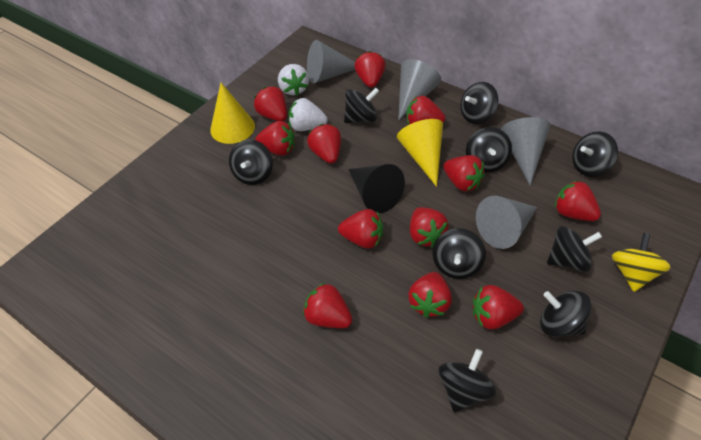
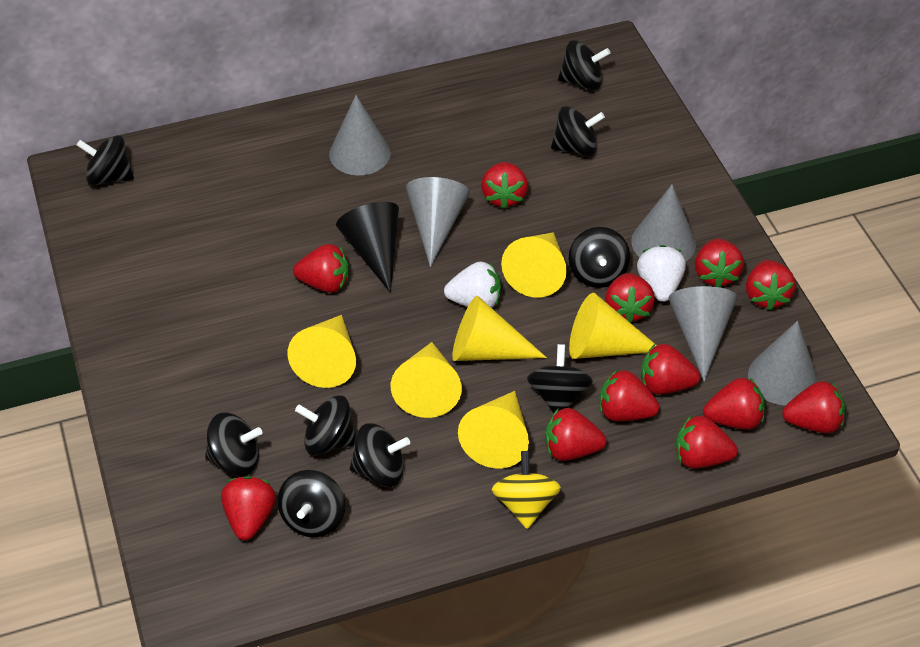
grey cone: [307,40,355,83] [398,59,441,120] [476,196,538,249] [501,117,551,186] = 4 -> [329,95,391,175] [406,177,470,267] [631,184,696,261] [668,286,738,382] [748,321,818,406] = 5
yellow cone: [210,83,255,144] [397,119,443,187] = 2 -> [288,315,356,388] [391,342,462,418] [452,296,547,361] [458,391,529,469] [501,232,567,298] [569,293,657,359] = 6

